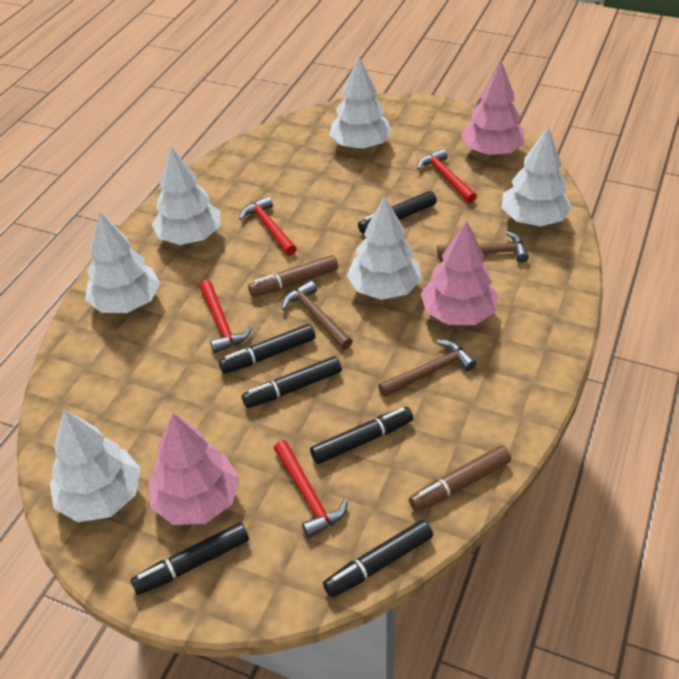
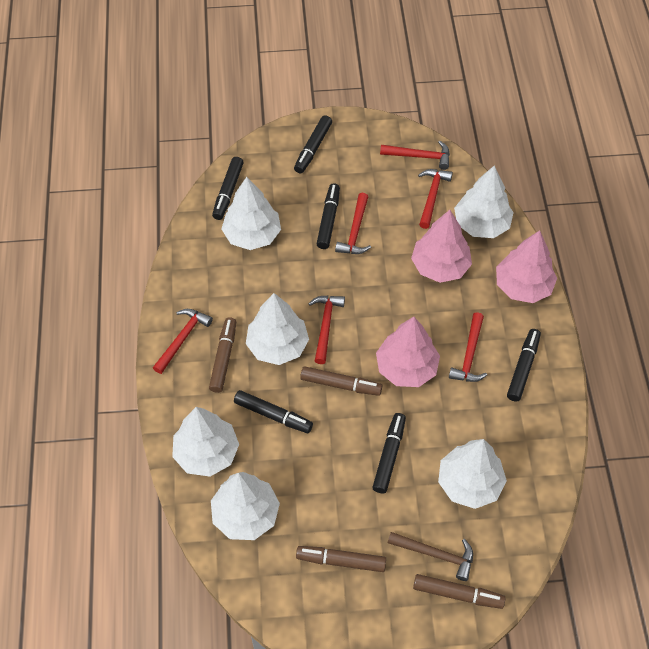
brown hammer: [282,281,353,349] [378,340,477,397] [437,231,529,263] = 3 -> [388,532,473,581] = 1
brown marker: [248,255,338,297] [409,445,511,512] = 2 -> [209,317,236,393] [296,546,386,572] [300,366,382,396] [413,574,505,609] = 4
red hammer: [199,280,252,353] [239,196,297,256] [274,440,348,538] [417,149,477,203] = 4 -> [153,309,213,374] [308,296,345,364] [335,193,371,254] [380,141,450,170] [418,169,453,229] [449,312,487,382] = 6

